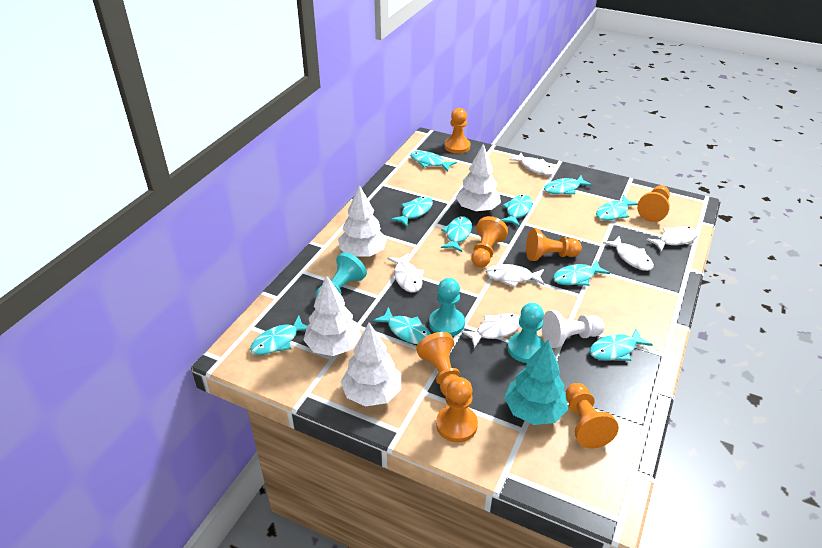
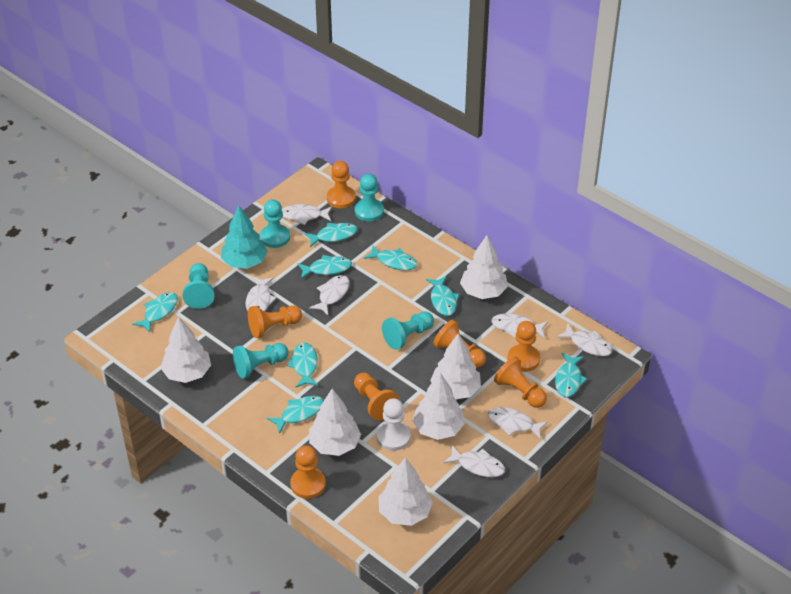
turquoise fish: [250,316,307,355] [373,307,431,344] [390,197,433,227] [410,151,457,171] [441,216,472,252] [501,195,533,227] [544,175,592,194] [553,260,610,286] [589,328,653,361] [596,195,638,221] = 10 -> [132,292,178,333] [267,396,323,434] [287,342,318,387] [297,255,352,279] [304,223,357,247] [364,245,417,271] [426,276,460,316] [555,353,587,397] = 8
turquoise pawn: [316,252,367,297] [429,278,465,336] [508,303,545,363] = 3 -> [183,263,214,309] [233,343,289,379] [260,199,290,248] [355,174,384,221] [382,312,434,350] = 5
white fish: [387,254,424,292] [461,313,520,348] [486,264,545,287] [509,153,555,175] [603,236,654,271] [646,226,698,252] = 6 -> [246,276,276,311] [282,204,332,225] [309,275,350,315] [443,445,505,477] [488,407,548,439] [491,313,548,338] [557,324,612,356] = 7
white tree: [304,275,361,356] [338,185,387,257] [341,323,401,407] [456,144,501,212] = 4 -> [161,316,211,383] [309,389,361,456] [378,457,433,526] [413,372,465,440] [430,333,481,399] [460,235,508,299] = 6

